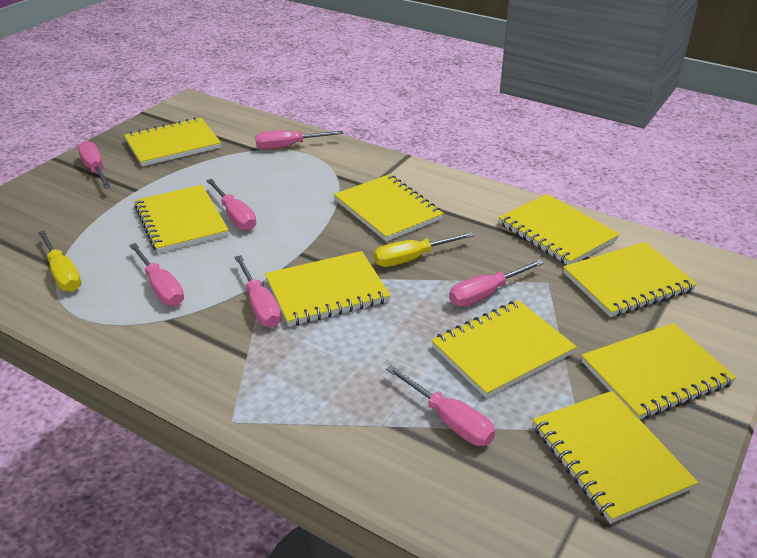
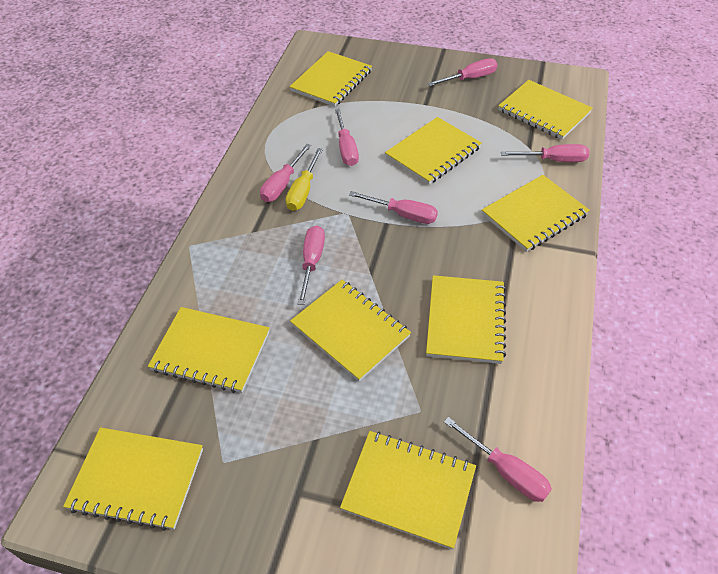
yellow screwdriver: [38,230,81,292] [374,232,475,267] = 2 -> [286,148,323,211] = 1

